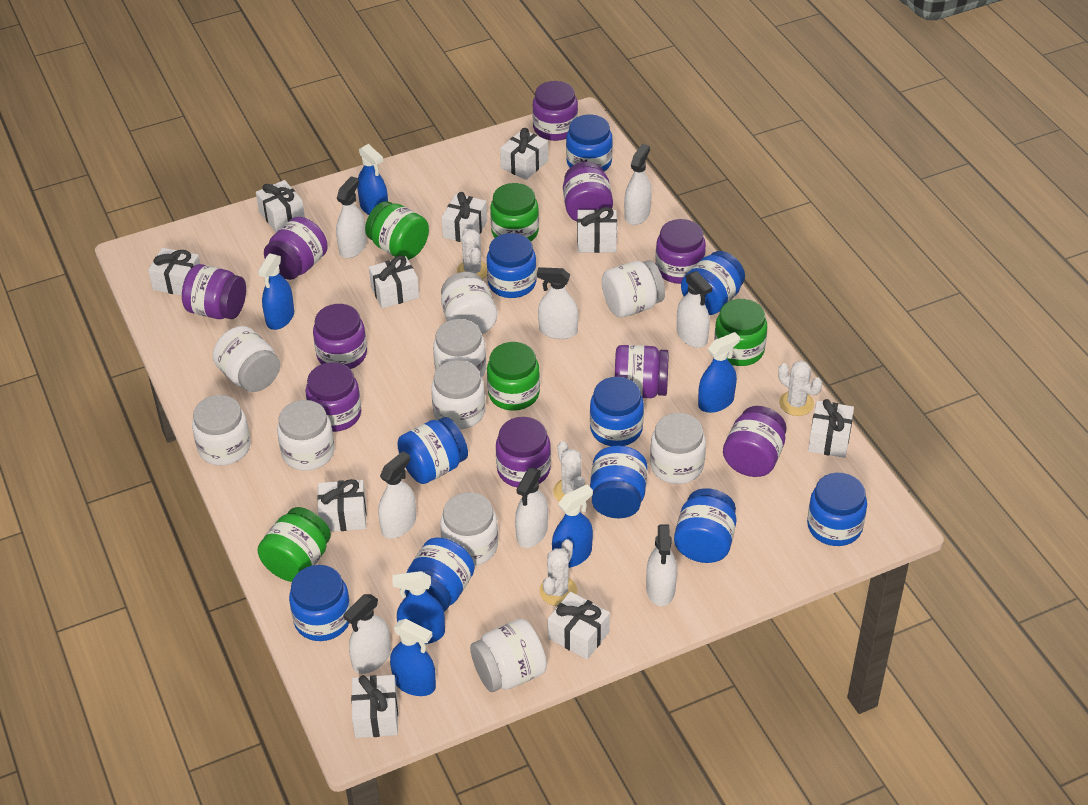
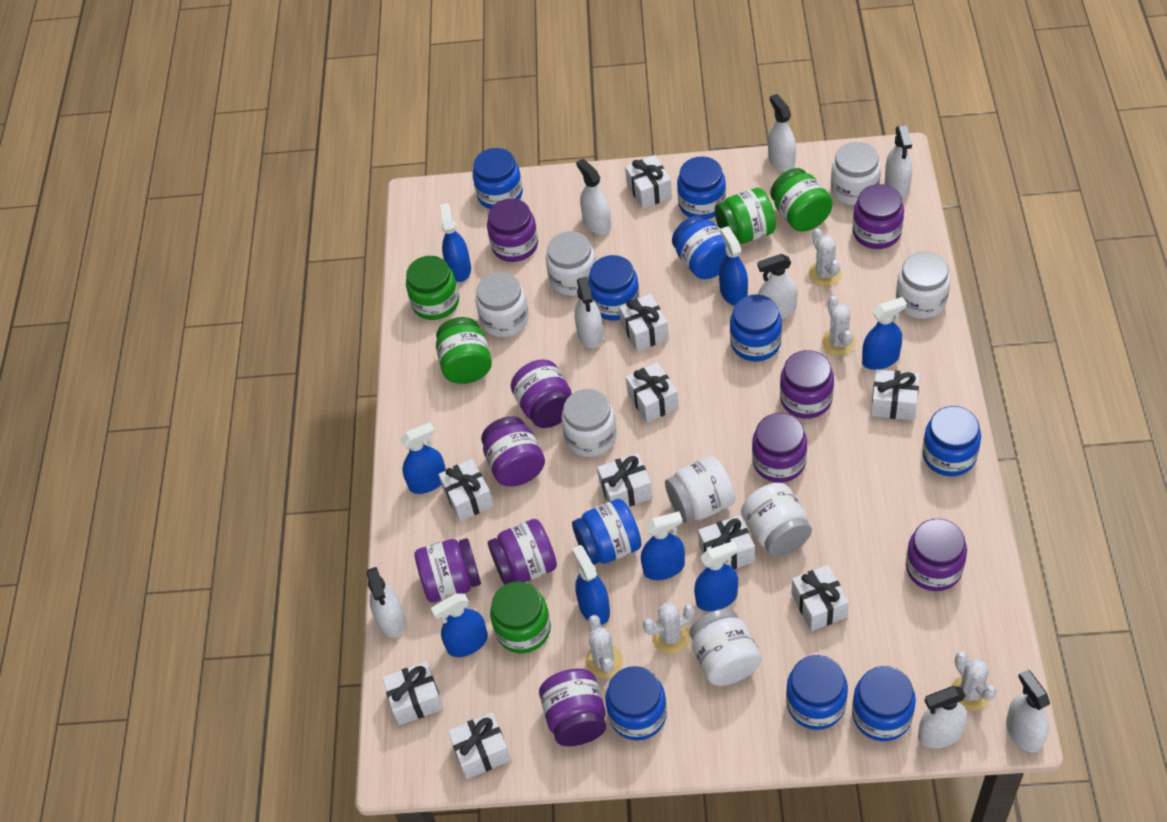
blue spray bottle: [258,253,294,330] [357,144,388,215] [390,619,436,696] [392,571,445,645] [552,484,593,568] [698,332,740,413] = 6 -> [400,422,446,494] [431,594,488,657] [440,203,471,282] [572,545,610,625] [641,511,685,580] [694,541,738,611] [719,226,748,306] [862,297,907,370] = 8
white cactus: [457,229,487,279] [539,539,577,606] [553,441,586,502] [778,361,822,416] = 4 -> [585,615,623,679] [643,602,695,654] [808,228,841,286] [822,296,856,356] [952,651,997,711] = 5
white jar: [192,395,250,465] [213,326,280,392] [277,400,334,471] [431,360,486,429] [433,319,486,377] [440,492,498,566] [441,272,497,335] [470,619,547,692] [602,260,665,318] [650,413,706,484] = 10 -> [476,272,529,337] [546,231,596,296] [561,389,617,457] [665,456,735,523] [690,608,761,686] [741,483,812,556] [831,142,881,206] [896,252,950,319] = 8

